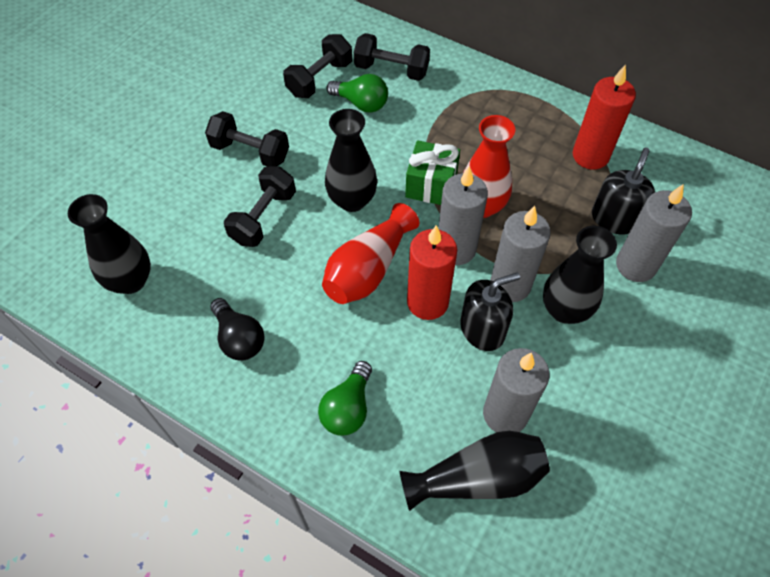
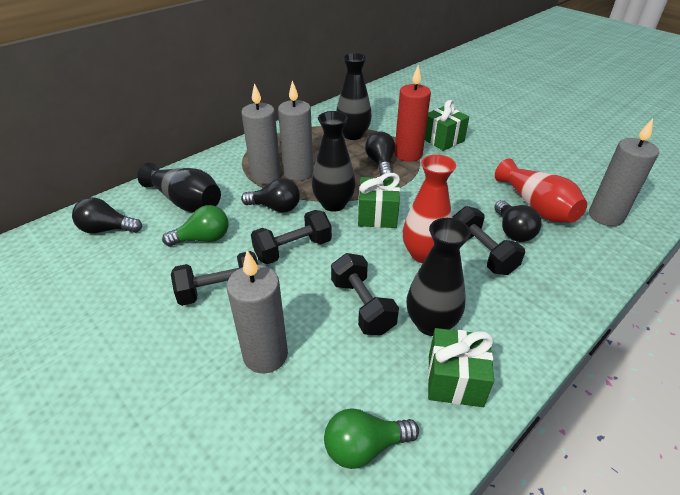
black light bulb: [210,298,265,361] = 1 -> [72,197,142,234] [241,178,300,213] [365,132,395,178] [495,200,542,242] = 4
black soap dispenser: [460,272,520,351] [592,148,655,234] = 2 -> none = 0
green gift: [405,140,460,205] = 1 -> [358,173,400,228] [425,100,469,151] [428,328,494,407] = 3
red candle: [407,225,457,320] [573,64,636,170] = 2 -> [394,65,431,162] = 1

